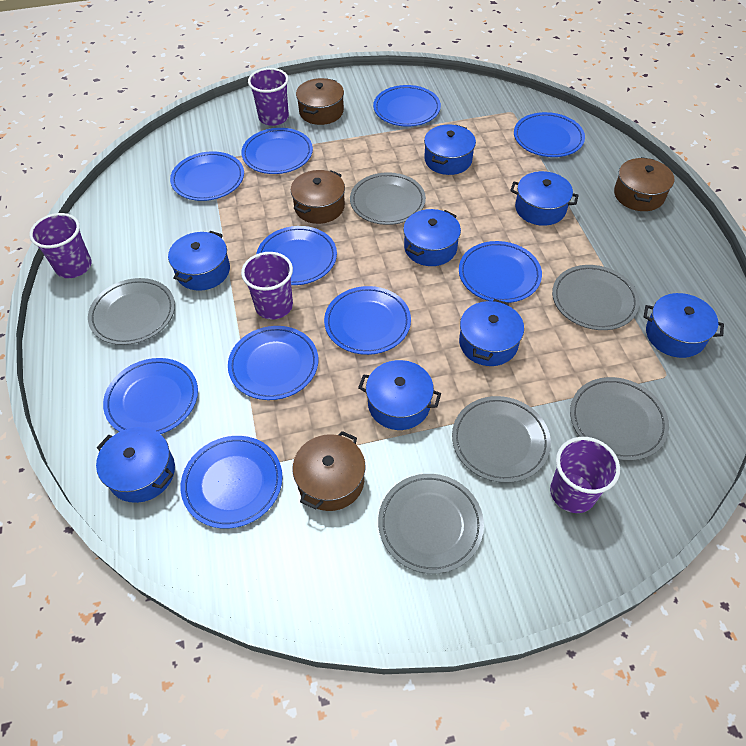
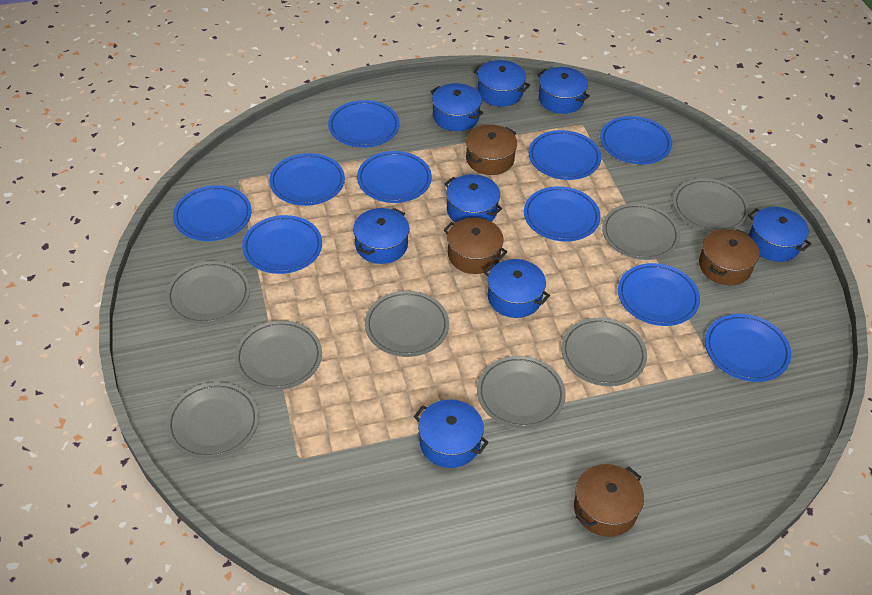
grey plate: [88,278,175,345] [350,172,426,225] [378,474,484,574] [452,396,551,483] [552,265,639,330] [570,377,669,461] = 6 -> [166,261,250,325] [166,382,259,459] [235,320,322,390] [365,291,449,357] [477,356,566,429] [561,317,647,386] [602,203,680,260] [673,178,749,232] = 8
purple cup: [29,213,92,278] [241,252,293,319] [248,68,289,126] [550,437,620,513] = 4 -> none = 0

